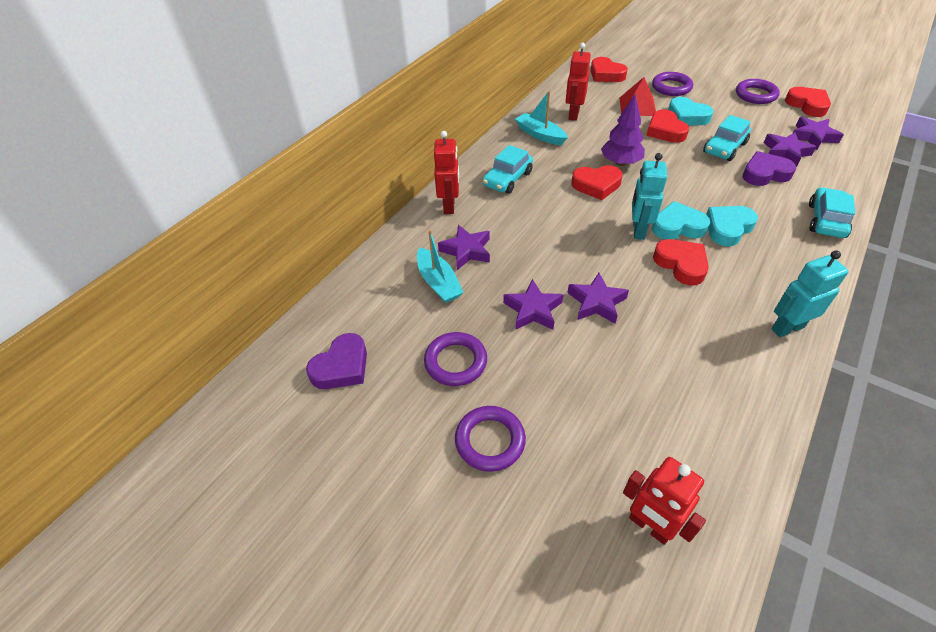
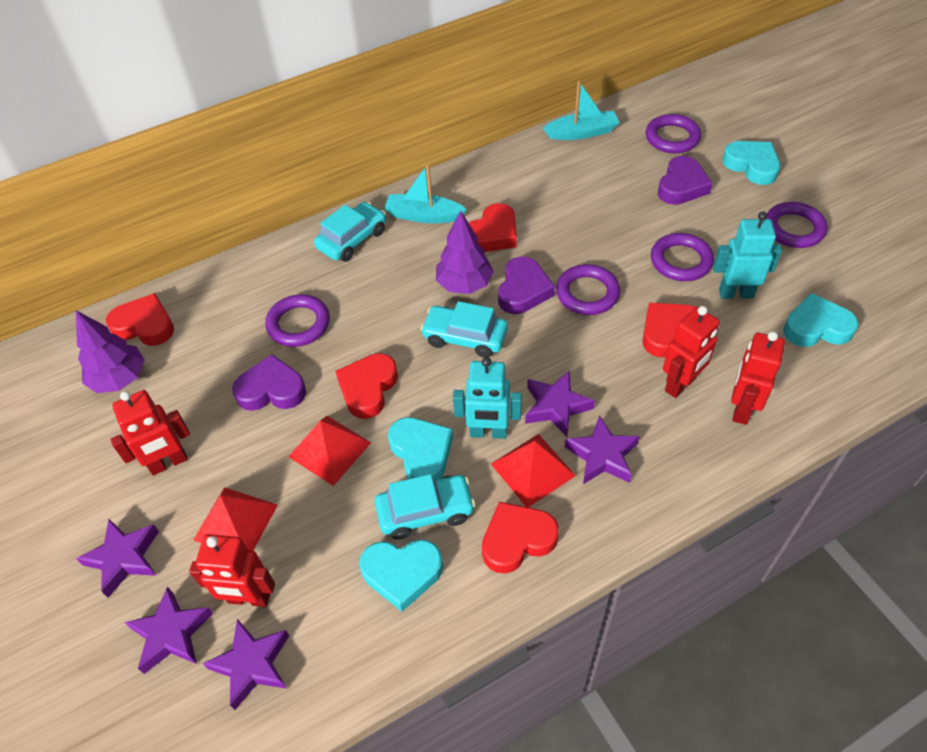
purple heart: [306,333,367,389] [743,151,796,186] = 2 -> [232,354,306,411] [498,257,555,314] [658,156,713,205] = 3
purple ring: [424,332,487,386] [455,406,526,472] [652,72,693,96] [736,79,780,104] = 4 -> [265,294,330,347] [556,264,620,315] [646,114,701,153] [651,233,714,281] [766,202,827,248] = 5
purple tree: [601,94,645,166] = 1 -> [76,311,145,393] [436,210,494,294] = 2
red pyramid: [620,77,656,116] = 1 -> [194,487,278,551] [289,416,371,486] [491,434,576,507] = 3
red robot: [434,131,459,214] [566,43,591,121] [623,457,706,545] = 3 -> [111,390,190,475] [189,534,275,607] [663,306,720,398] [731,331,785,425] = 4
turquoise heart: [652,201,710,239] [668,97,714,125] [706,206,758,246] = 3 -> [359,540,443,612] [388,417,453,480] [722,141,780,185] [783,293,859,347] = 4

